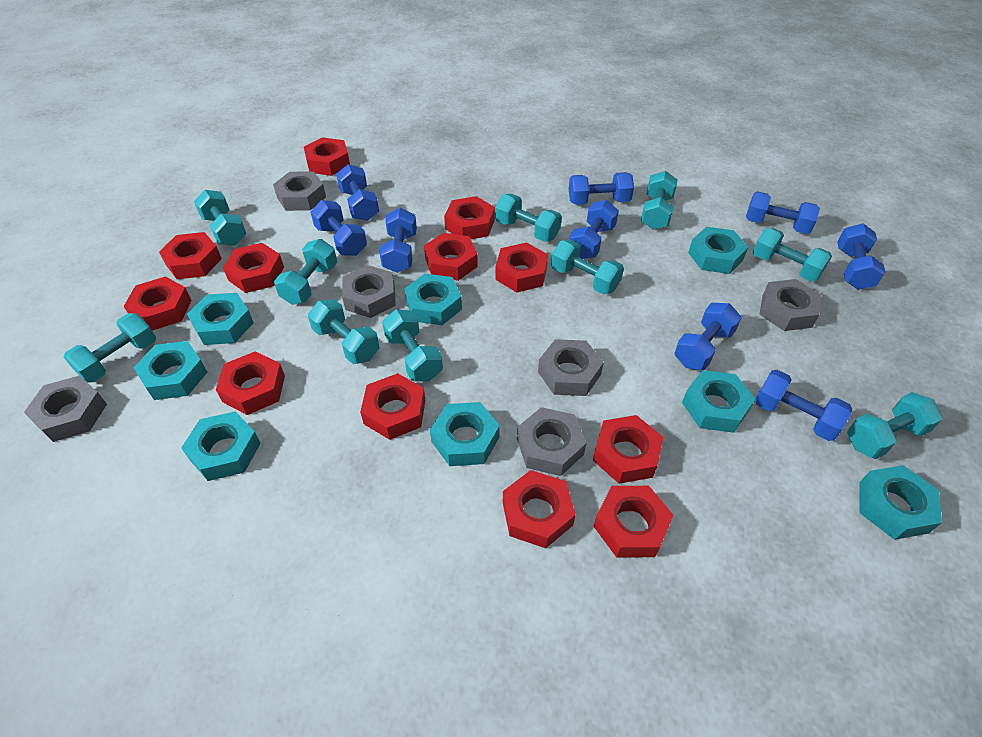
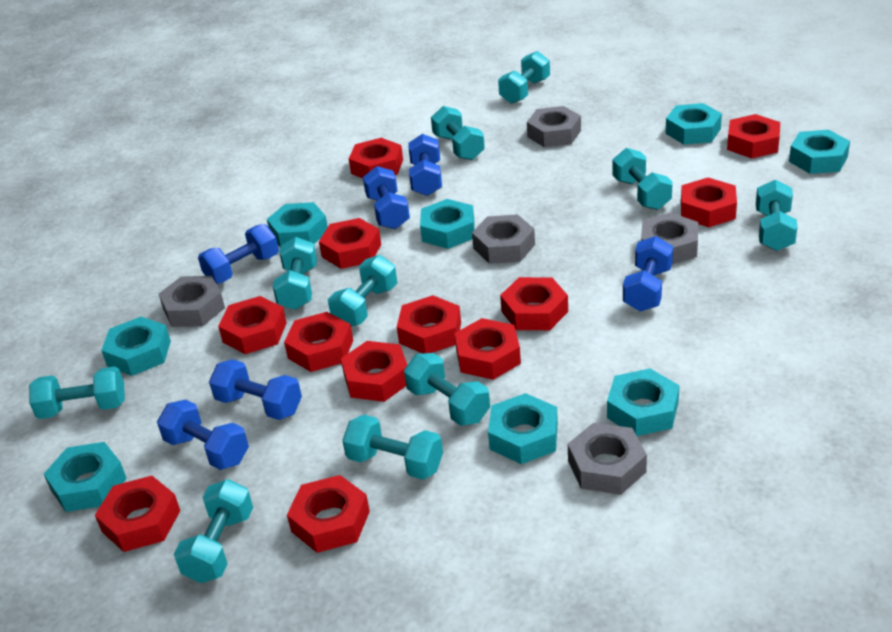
blue dumbbell: [311,200,367,256] [336,164,379,221] [379,208,417,273] [569,172,634,205] [569,200,619,259] [674,303,742,370] [746,191,820,234] [755,370,852,441] [837,224,886,290] = 9 -> [157,400,249,470] [198,224,279,284] [209,359,302,420] [363,166,410,229] [408,134,442,196] [623,236,673,312] = 6
grey nut: [24,376,107,442] [273,171,326,211] [342,265,396,318] [517,407,586,476] [538,339,604,396] [759,279,821,331] = 6 -> [159,276,225,327] [472,214,535,264] [527,106,581,147] [568,423,647,495] [641,212,698,264] = 5

